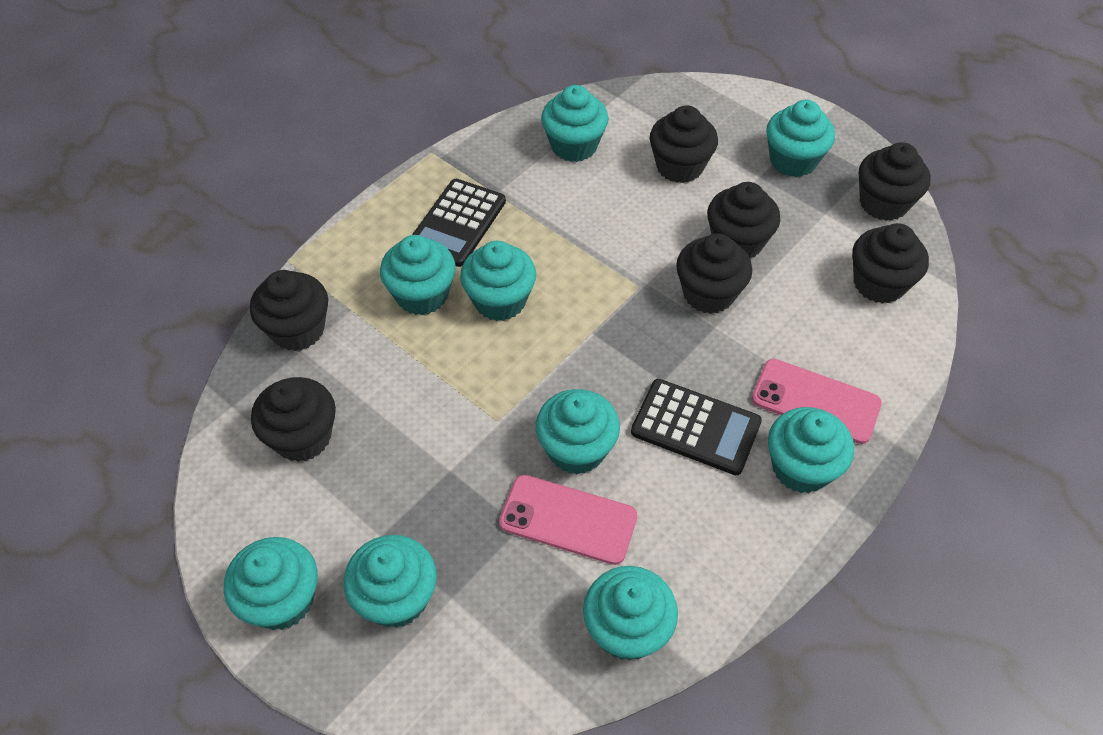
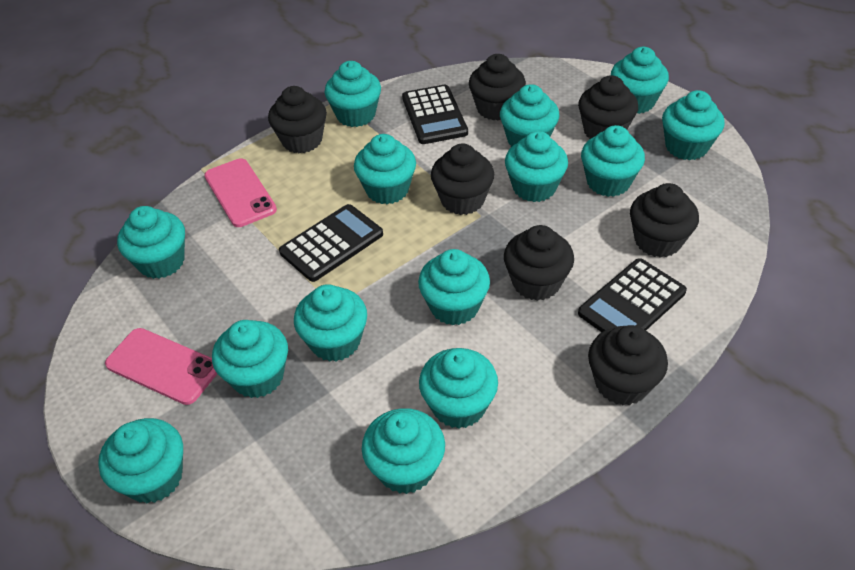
black calculator: [412,179,506,267] [631,379,762,475] = 2 -> [279,204,383,282] [402,85,468,144] [578,258,687,332] = 3
turquoise cupcake: [224,537,318,630] [344,535,437,628] [380,235,456,315] [460,241,536,321] [536,389,620,475] [541,85,609,162] [583,566,678,661] [766,100,835,177] [768,407,854,493] = 9 -> [98,418,183,503] [117,206,185,279] [212,320,288,398] [294,284,367,362] [324,61,381,127] [354,134,416,204] [362,408,445,494] [418,249,490,326] [419,348,498,429] [500,84,559,147] [505,131,568,202] [581,125,645,197] [611,47,669,114] [662,90,725,160] = 14

